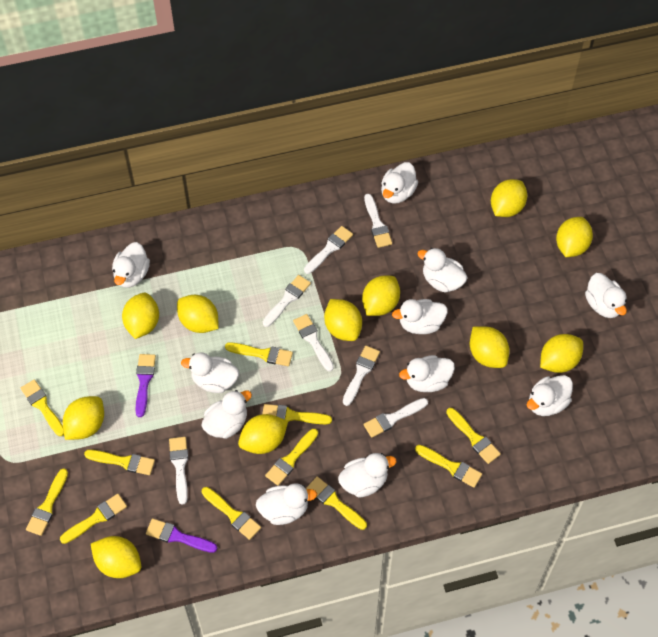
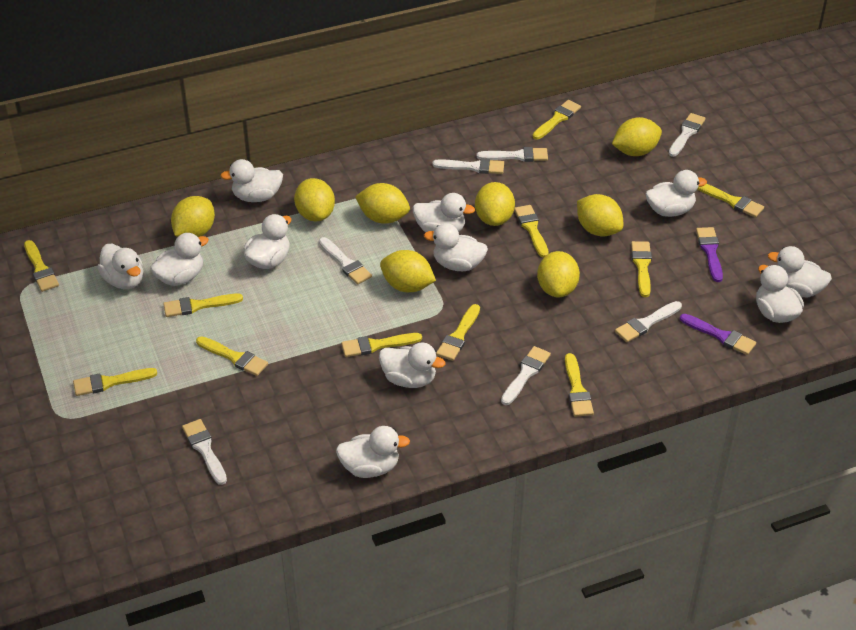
yellow lemon: [63,396,104,440] [91,536,141,578] [122,292,159,339] [177,295,219,333] [238,414,288,454] [324,299,362,341] [362,276,400,316] [470,326,509,368] [491,179,527,217] [540,334,583,373] [556,217,593,257] = 11 -> [171,196,215,237] [294,178,335,222] [355,183,410,224] [380,250,436,292] [475,182,515,226] [537,251,580,298] [577,194,623,236] [612,117,662,156] = 8

